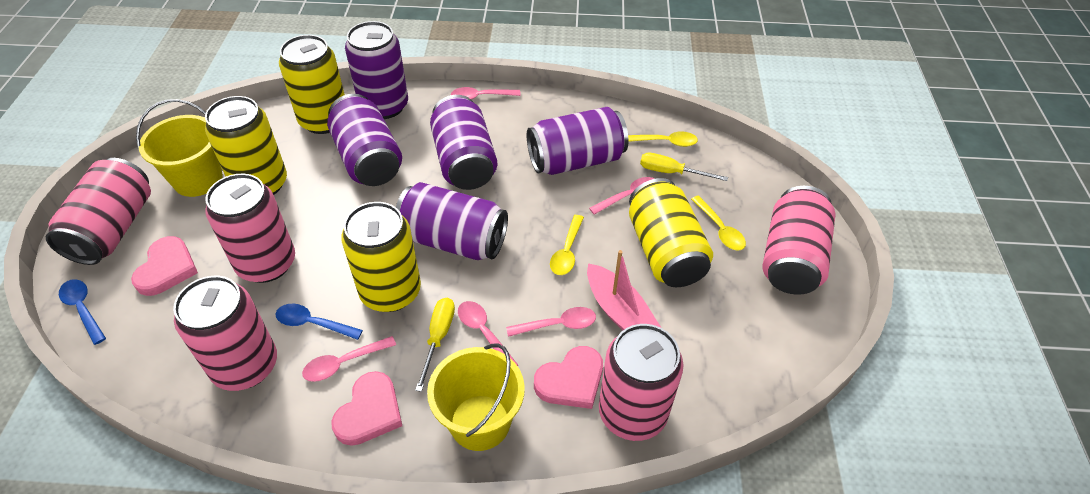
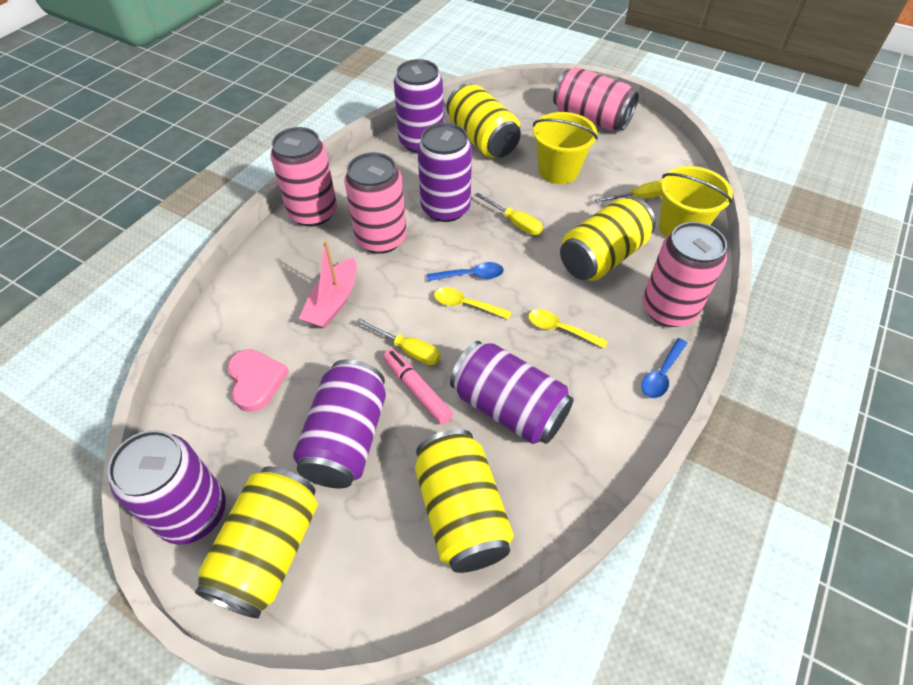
pink can: [46,158,151,265] [173,276,277,391] [205,174,295,283] [599,324,683,441] [763,186,836,295] = 5 -> [270,127,337,227] [344,152,407,254] [553,67,639,131] [643,222,727,327] = 4
pink heart: [131,236,198,296] [331,371,402,446] [534,346,603,409] = 3 -> [227,349,289,412] = 1
pink marker: none = 0 -> [383,349,453,425] = 1
pink spoon: [302,336,396,382] [451,87,521,100] [458,301,518,366] [506,307,596,337] [589,177,655,215] = 5 -> none = 0
yellow screwdriver: [415,298,455,392] [640,153,728,181] = 2 -> [356,318,441,365] [475,193,543,235] [595,180,663,203] = 3
yellow spoon: [550,215,584,275] [628,131,698,147] [691,196,746,251] = 3 -> [434,287,511,319] [528,309,608,349] = 2

